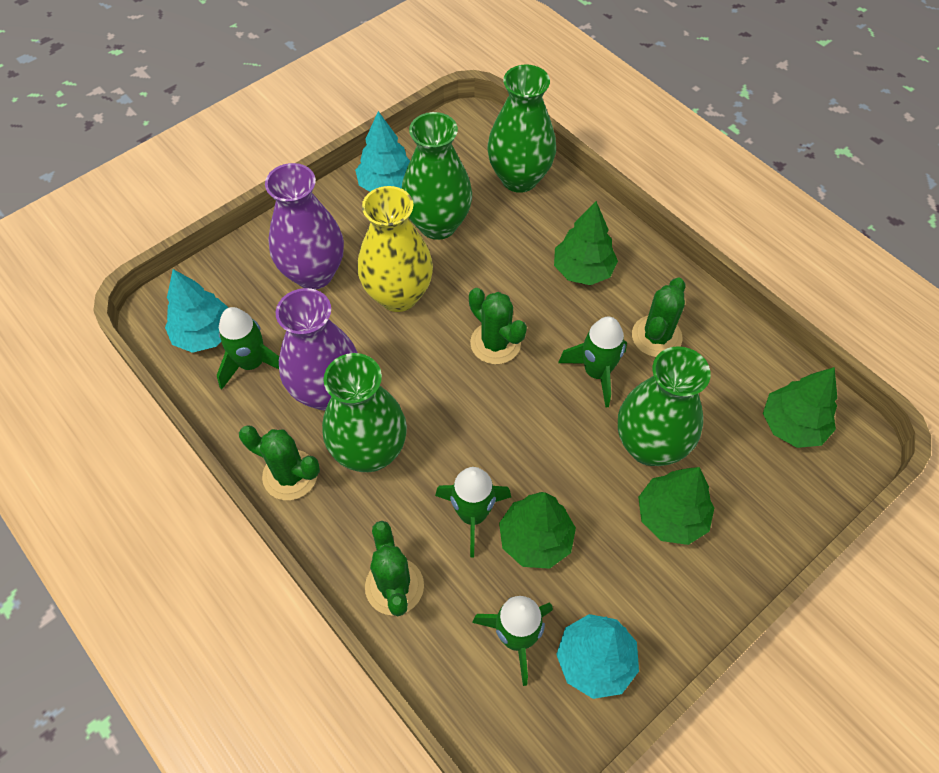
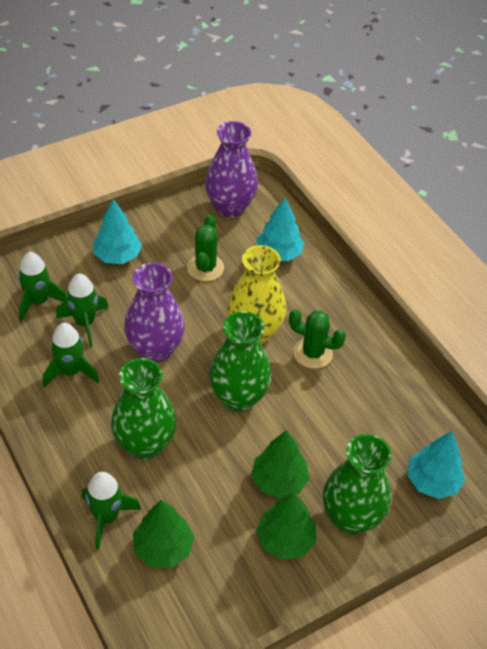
green cactus: [239,425,320,500] [365,521,424,616] [469,288,527,364] [632,277,686,357] = 4 -> [187,215,224,281] [289,309,346,369] = 2
green tree: [499,492,576,569] [554,201,618,285] [638,467,714,545] [763,367,837,448] = 4 -> [133,500,194,568] [251,430,310,499] [256,492,316,560] = 3
green vase: [322,353,407,472] [402,112,472,240] [487,64,556,193] [618,346,711,466] = 4 -> [111,358,177,460] [209,311,272,412] [323,434,392,534] = 3

